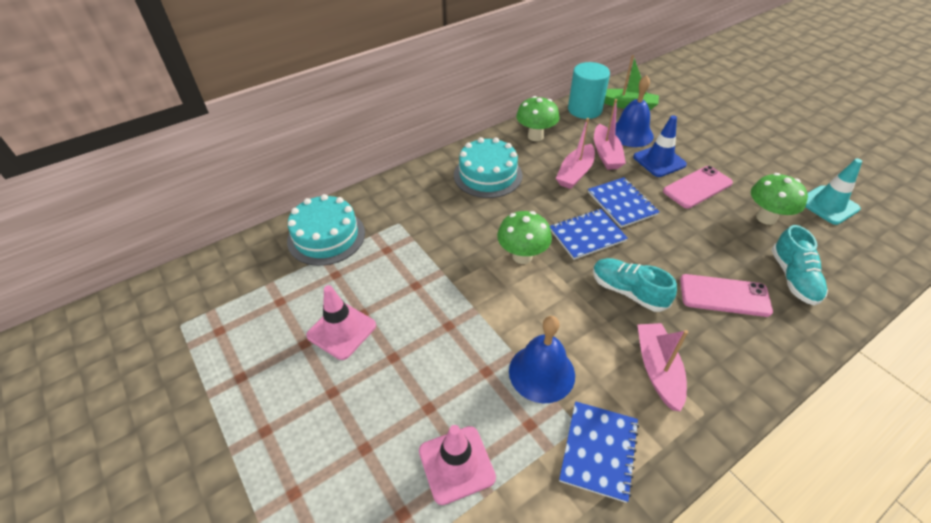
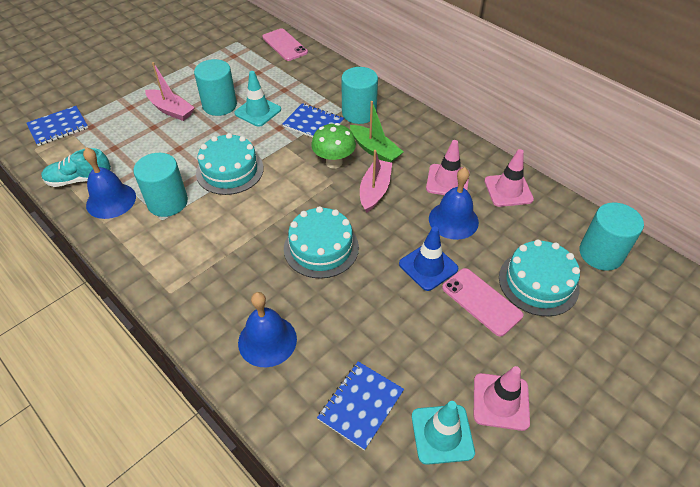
blue bell: [509,316,575,403] [615,75,654,147] = 2 -> [83,147,136,219] [238,292,297,367] [429,167,479,240] = 3
green mushroom: [497,211,552,264] [516,96,559,141] [751,173,808,225] = 3 -> [311,123,356,168] = 1
pink boat: [556,118,595,189] [594,99,626,170] [637,323,688,411] = 3 -> [145,62,195,121] [360,150,392,213] = 2
pink traffic cone: [306,285,376,360] [419,425,496,505] = 2 -> [426,140,469,195] [474,366,530,431] [484,149,534,207] = 3
turquoise cake: [287,194,365,266] [454,137,522,198] = 2 -> [196,133,264,195] [284,206,359,279] [499,239,580,316] = 3
turquoise cylinder: [568,62,610,119] = 1 -> [133,153,188,217] [194,59,237,116] [341,67,378,124] [579,202,644,271] = 4
turquoise shoe: [593,258,677,312] [772,225,828,305] = 2 -> [41,148,112,187] = 1
turquoise traffic cone: [806,158,862,225] = 1 -> [234,71,281,127] [412,401,475,465] = 2

